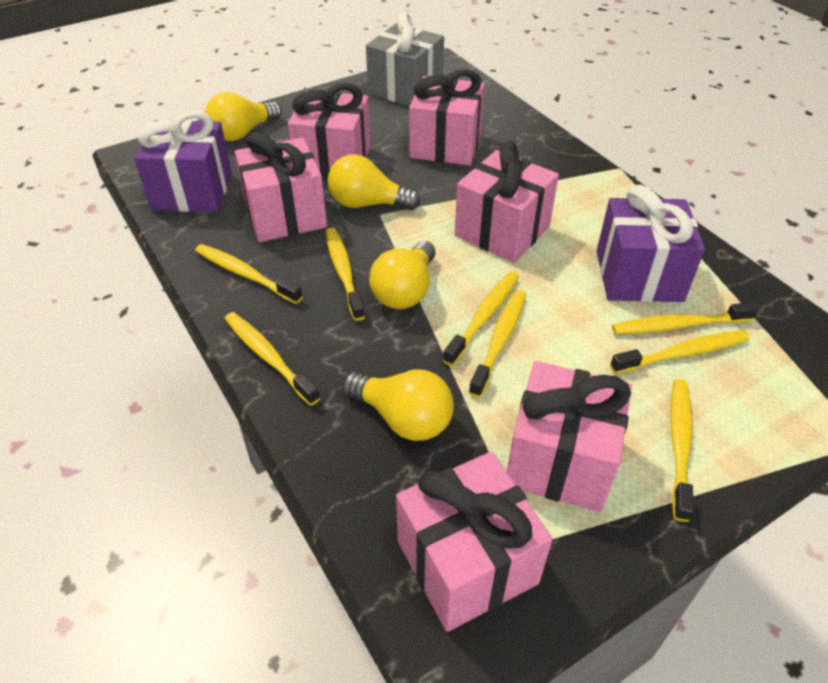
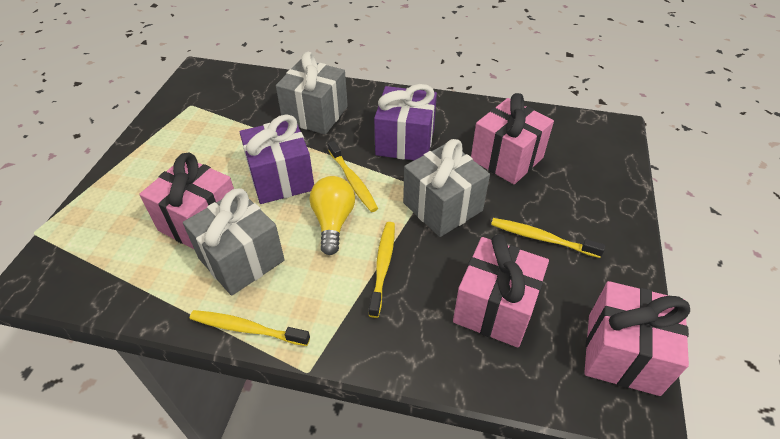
grey gift: [366,12,444,106] = 1 -> [183,188,285,296] [276,52,348,135] [403,139,490,237] = 3
pink gift: [235,131,327,242] [288,83,371,179] [396,452,553,632] [409,69,485,166] [455,141,559,263] [507,361,632,512] = 6 -> [139,153,234,249] [453,234,549,348] [471,93,554,184] [584,281,690,396] = 4
yellow light bulb: [205,92,282,141] [328,154,421,210] [343,370,454,441] [369,241,435,309] = 4 -> [310,176,355,255] = 1
yellow toothbrush: [195,244,303,304] [225,312,320,406] [326,228,365,321] [443,271,519,366] [468,290,526,398] [610,330,750,374] [612,302,759,334] [670,379,694,522] = 8 -> [190,310,310,346] [328,141,378,212] [369,222,395,318] [491,218,605,258] = 4

